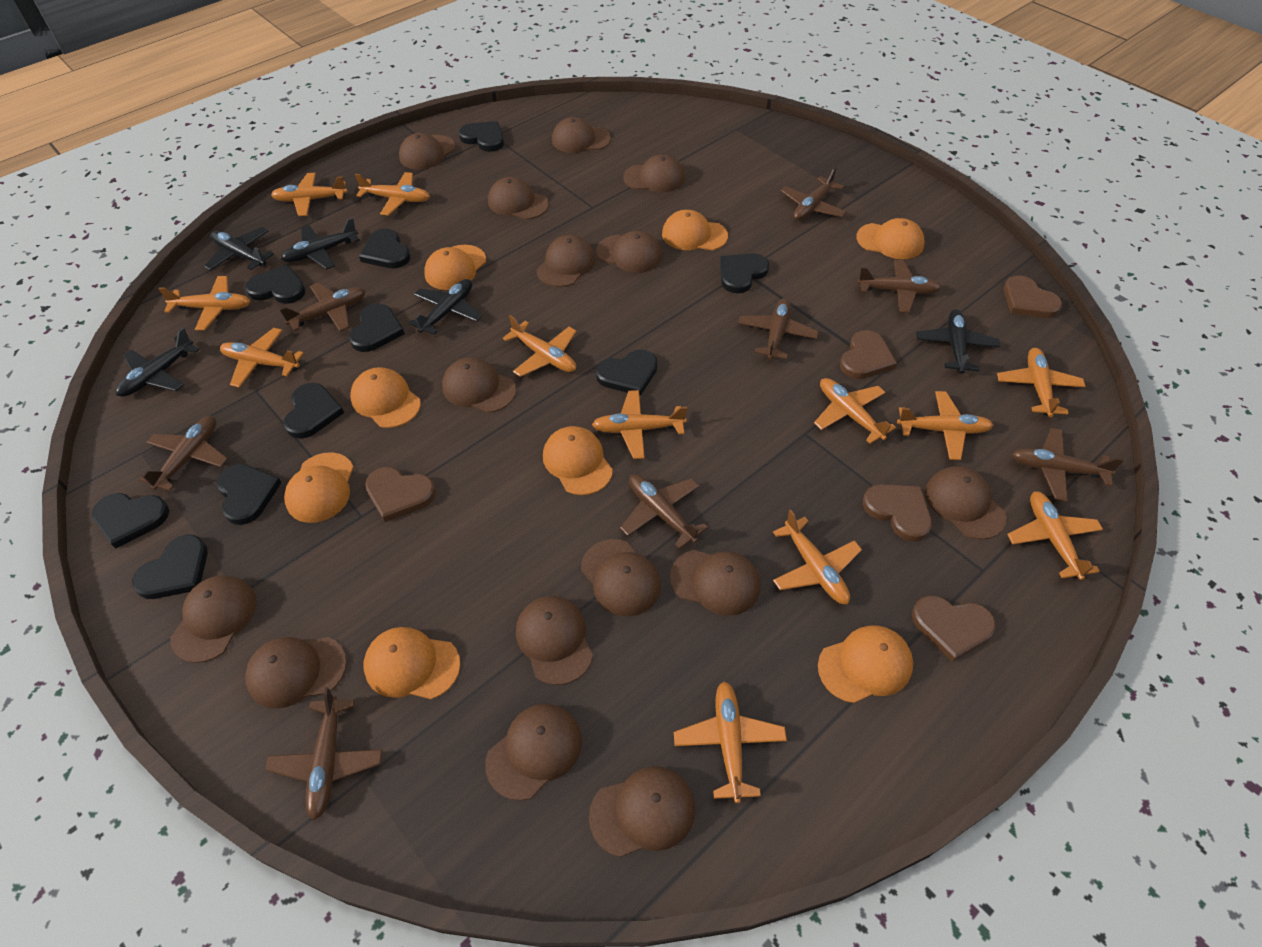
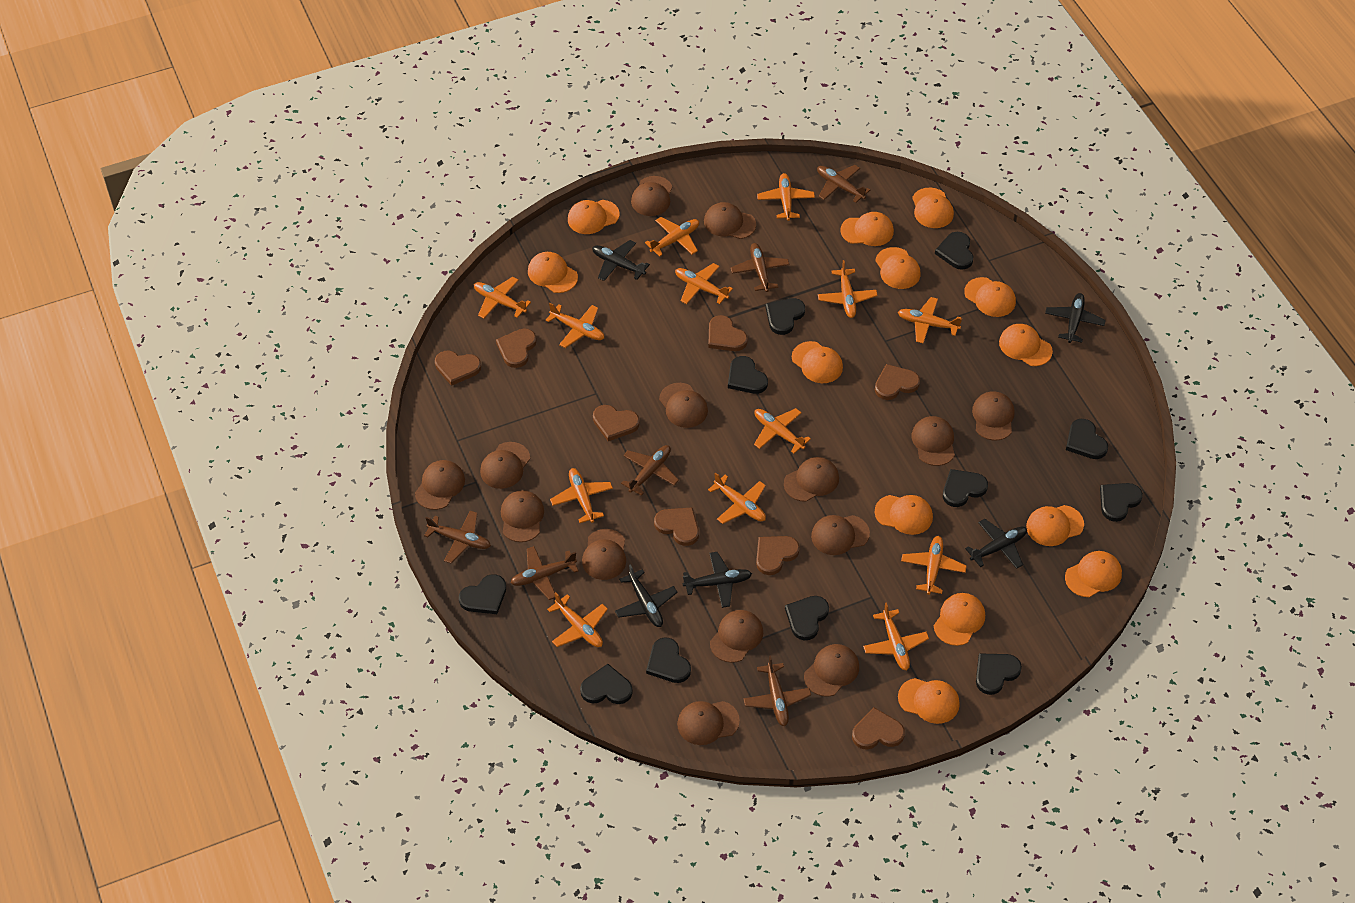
black heart: [92,493,169,549] [132,534,208,599] [216,464,281,525] [245,265,306,304] [284,383,344,439] [349,304,405,352] [359,229,411,268] [459,121,504,152] [596,350,658,396] [720,253,769,293] = 10 -> [459,574,506,614] [580,664,633,704] [646,638,691,683] [728,356,768,394] [766,298,805,335] [785,596,829,640] [935,232,974,270] [943,469,988,507] [976,653,1022,695] [1066,419,1108,459] [1100,483,1143,522] = 11
brown cap: [171,575,257,663] [245,637,347,709] [399,133,455,170] [442,357,516,413] [485,704,582,801] [488,177,549,220] [516,596,593,685] [536,235,596,287] [552,117,611,153] [581,539,661,616] [589,766,695,857] [596,231,662,273] [623,155,685,192] [670,550,760,616] [925,466,1007,540] = 15 -> [415,460,465,510] [480,442,530,489] [501,490,544,542] [582,529,626,580] [631,176,672,216] [659,383,708,428] [677,701,740,745] [704,202,756,239] [710,610,763,663] [784,457,839,502] [804,644,859,697] [811,515,870,555] [912,416,955,466] [972,391,1015,441] = 14
brown heart: [365,467,436,522] [840,330,897,379] [863,484,932,542] [912,595,996,662] [1003,276,1062,318] = 5 -> [435,351,481,386] [496,329,537,368] [593,405,640,441] [654,507,699,546] [708,315,748,351] [756,536,800,575] [852,707,905,750] [875,364,920,400] = 8
brown plane: [139,416,228,491] [265,687,383,820] [279,282,366,331] [620,474,708,549] [738,298,819,360] [781,167,846,220] [857,260,942,313] [1012,428,1124,502] = 8 -> [424,511,491,564] [511,546,579,600] [621,445,679,496] [731,243,790,292] [743,656,811,726] [817,165,870,203] = 6
orange cap: [284,452,354,523] [350,367,421,428] [364,627,460,699] [424,245,486,290] [543,426,613,495] [662,210,728,251] [818,625,913,703] [856,218,925,259] = 8 -> [528,252,578,293] [568,200,619,234] [792,341,843,383] [840,212,894,246] [874,495,933,535] [875,247,921,289] [898,678,960,724] [912,188,954,228] [934,593,985,646] [964,277,1016,317] [999,324,1053,366] [1026,505,1084,546] [1065,551,1122,597] = 13
orange plane: [158,276,250,330] [220,328,304,388] [271,173,347,216] [355,172,430,216] [503,315,576,377] [592,390,687,459] [674,682,787,803] [773,510,862,604] [814,378,896,444] [897,391,994,460] [997,348,1086,417] [1007,491,1103,580] = 12 -> [474,277,531,319] [545,303,604,348] [547,592,608,647] [550,468,613,523] [645,217,699,257] [675,263,733,304] [708,472,766,524] [754,408,811,453] [757,173,815,221] [818,260,878,318] [863,602,929,670] [898,297,962,343] [901,536,967,595] = 13

